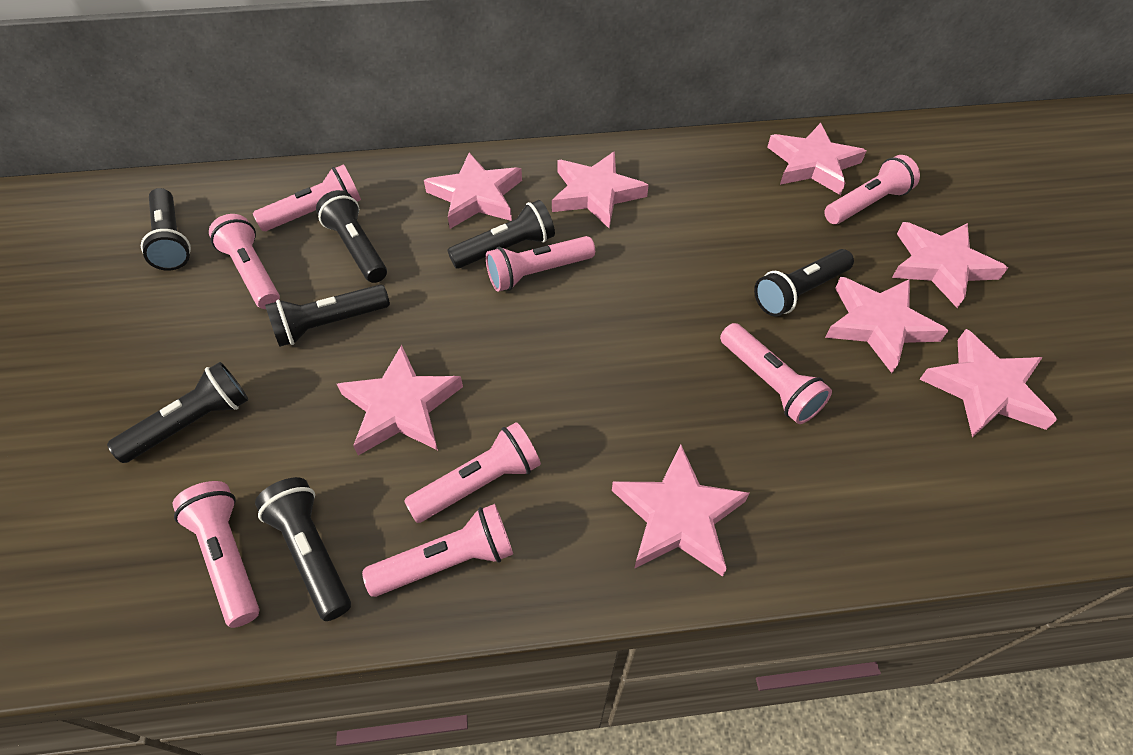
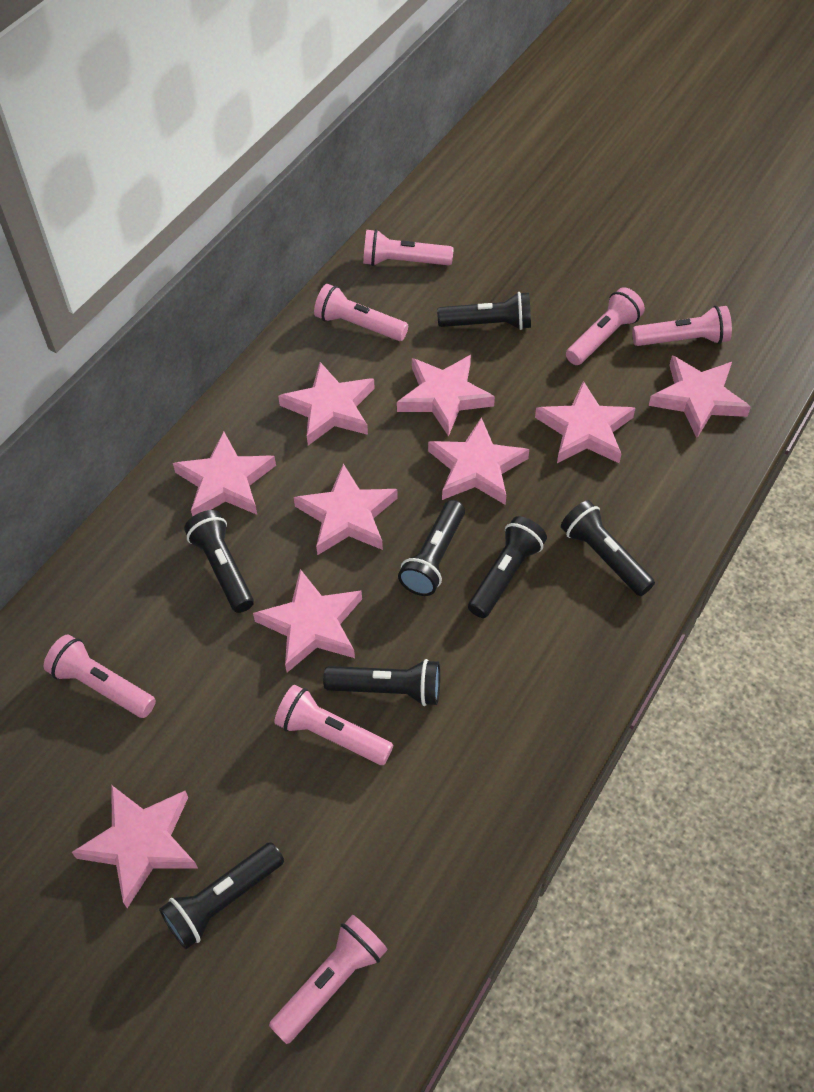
pink flashlight: [172,481,259,628] [209,214,280,309] [253,164,361,231] [362,504,513,597] [404,422,541,523] [486,236,595,292] [720,323,832,424] [824,155,920,224] = 8 -> [44,635,156,718] [269,915,388,1044] [274,685,393,765] [314,284,408,341] [363,229,454,266] [566,287,645,365] [632,306,732,346] = 7
pink star: [337,345,463,455] [424,153,522,229] [552,152,649,228] [612,445,750,577] [767,123,866,195] [825,277,949,373] [892,222,1008,308] [920,329,1057,438] = 8 -> [72,785,198,908] [173,432,276,516] [253,569,362,673] [278,362,375,445] [294,464,398,555] [397,355,495,437] [428,417,529,505] [535,381,635,463] [649,355,751,438] = 9

